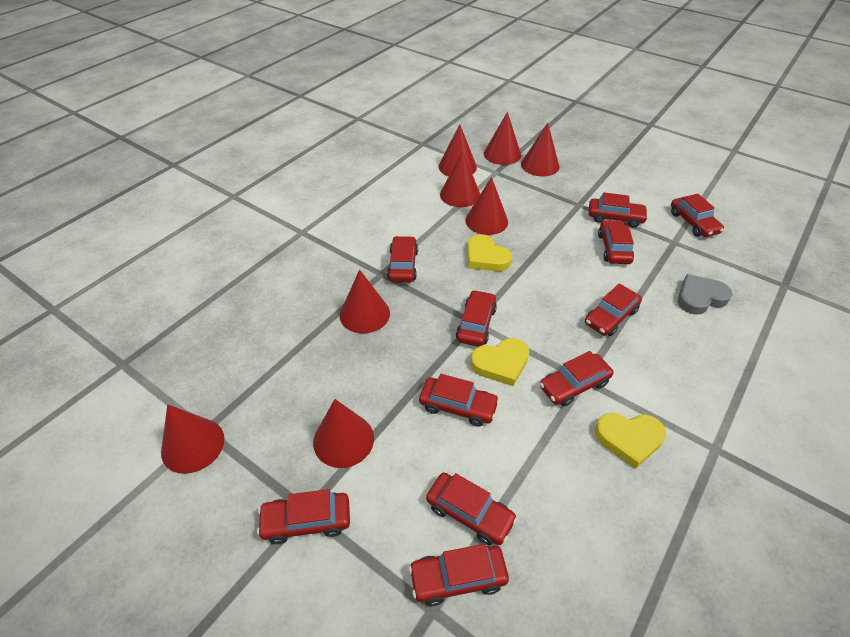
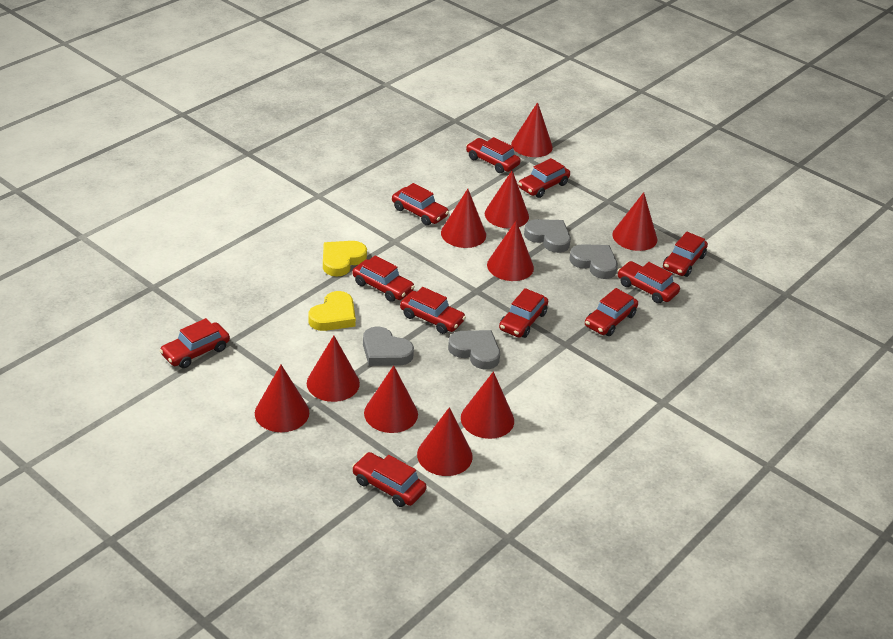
grey heart: [678,274,732,315] = 1 -> [363,326,414,366] [448,330,500,370] [524,219,571,253] [569,244,618,279] = 4
red cone: [161,404,225,474] [313,399,374,468] [340,269,390,333] [438,124,477,177] [440,151,480,207] [465,177,508,235] [484,112,521,165] [521,123,560,176] = 8 -> [255,365,309,432] [307,335,360,402] [364,366,418,433] [417,407,473,476] [441,189,486,248] [461,371,514,439] [485,170,529,229] [487,221,534,281] [511,102,553,157] [612,192,657,251] = 10
yellow heart: [468,234,512,271] [471,338,529,386] [595,413,666,469] = 3 -> [308,291,356,331] [323,241,367,277] = 2

